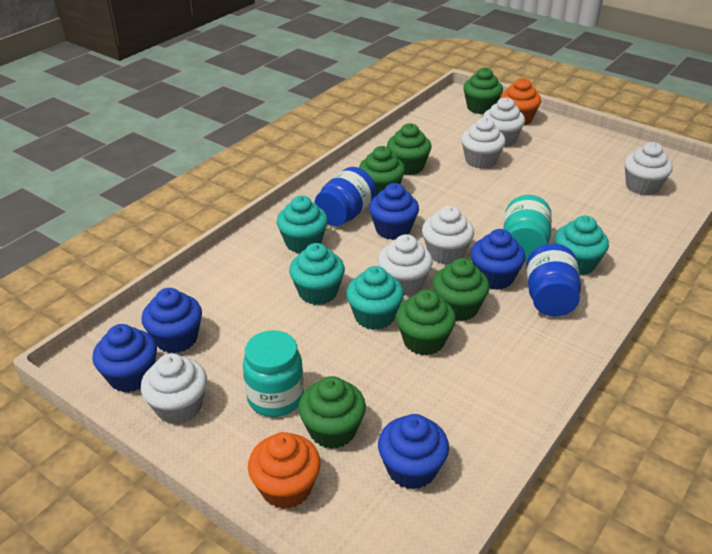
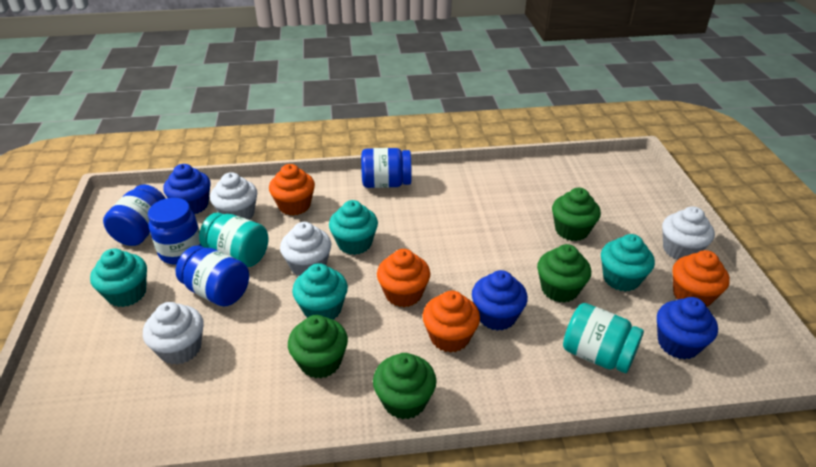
blue cupcake: [92,324,157,392] [141,288,202,353] [369,183,419,240] [378,414,449,490] [471,229,525,290] = 5 -> [163,164,211,214] [472,270,528,331] [657,297,718,360] = 3
blue jar: [315,167,376,226] [527,244,581,317] = 2 -> [103,184,166,246] [148,198,201,265] [176,245,249,306] [361,148,412,188] = 4
green cupcake: [298,376,366,449] [359,146,405,196] [387,123,432,175] [396,290,456,355] [432,258,489,321] [463,67,503,114] = 6 -> [288,315,348,379] [373,353,436,420] [537,244,591,303] [552,188,601,241] = 4
orange cupcake: [248,432,321,509] [500,78,541,125] = 2 -> [269,164,315,216] [377,249,430,307] [422,291,480,353] [672,250,730,307] = 4
white cupcake: [141,353,207,424] [378,234,433,296] [422,206,474,264] [461,118,506,169] [483,97,525,147] [624,142,673,195] = 6 -> [143,302,204,365] [210,172,257,220] [280,222,331,276] [662,206,715,260] = 4

